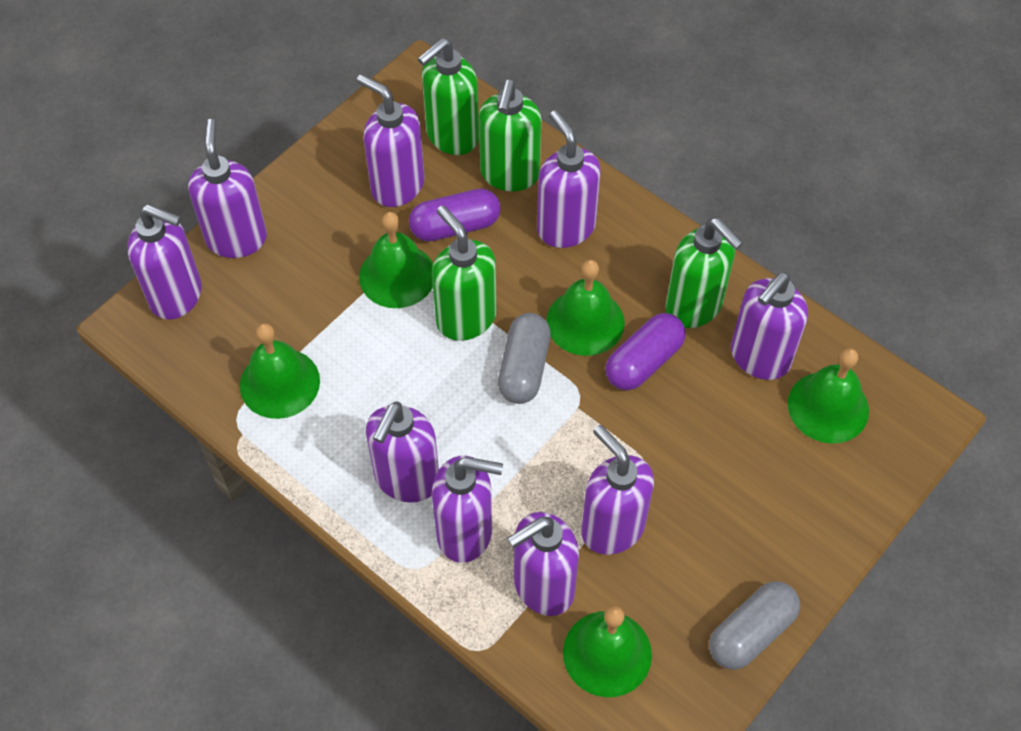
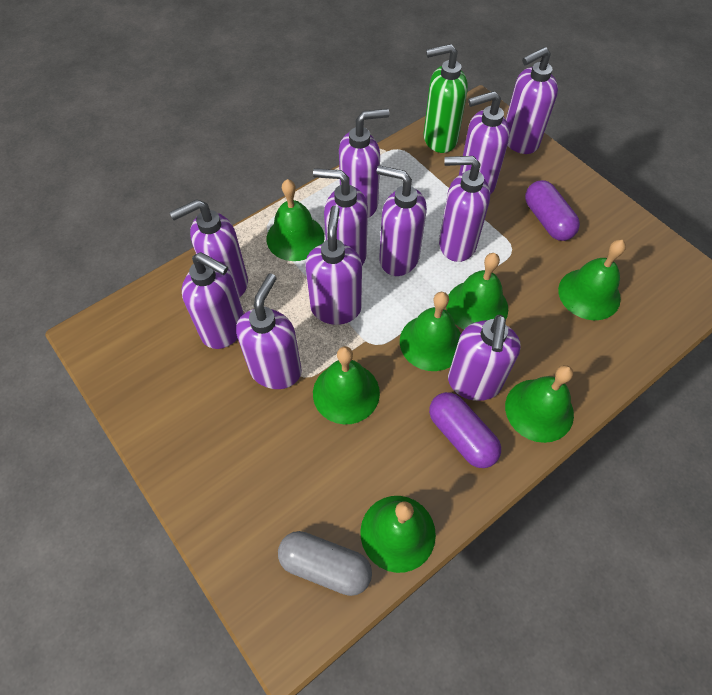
green bell: [240,323,320,419] [359,212,433,308] [546,260,625,356] [563,606,652,697] [788,348,869,444] = 5 -> [267,179,325,261] [313,346,380,424] [360,496,436,573] [400,292,461,371] [446,253,508,329] [505,365,574,443] [558,240,626,320] = 7
green soap dispenser: [418,38,479,155] [432,205,496,341] [479,79,542,191] [666,218,743,328] = 4 -> [423,44,468,153] = 1
grey capsule: [498,313,551,404] [709,581,800,670] = 2 -> [278,531,372,596] = 1
purple soap dispenser: [127,204,202,320] [188,119,267,258] [357,74,424,207] [366,401,439,503] [432,456,503,563] [507,512,579,616] [537,110,601,248] [581,425,654,555] [731,272,808,380] = 9 -> [169,199,248,297] [182,252,244,349] [236,273,302,389] [305,206,362,325] [313,168,368,265] [339,109,390,218] [376,165,427,276] [439,156,490,262] [448,314,521,401] [459,91,510,195] [506,47,558,154] = 11

